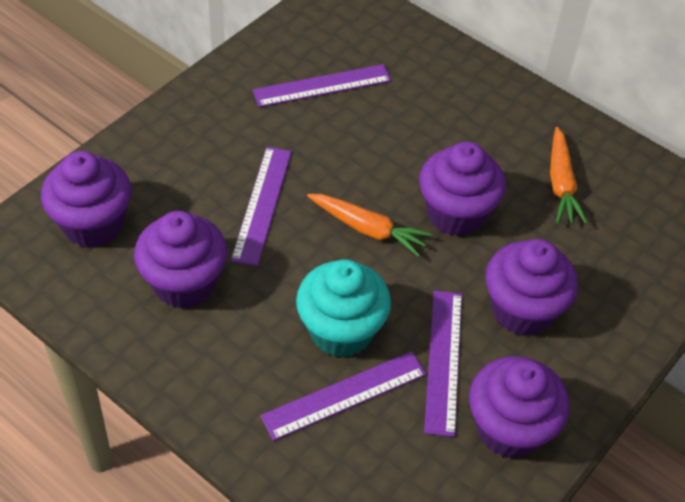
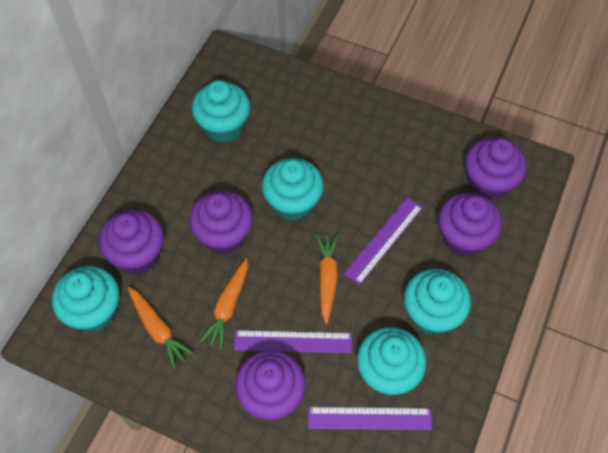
orange carrot: [307,194,432,257] [550,127,587,224] = 2 -> [128,287,194,369] [199,258,248,349] [316,234,339,324] = 3
purple ruler: [231,147,292,266] [253,64,391,107] [260,351,426,441] [424,291,462,437] = 4 -> [234,330,352,353] [308,407,432,430] [344,197,423,285] = 3
turquoise cupcake: [296,259,391,358] = 1 -> [52,266,119,332] [192,80,250,143] [262,158,324,221] [357,327,427,395] [404,269,471,335] = 5

